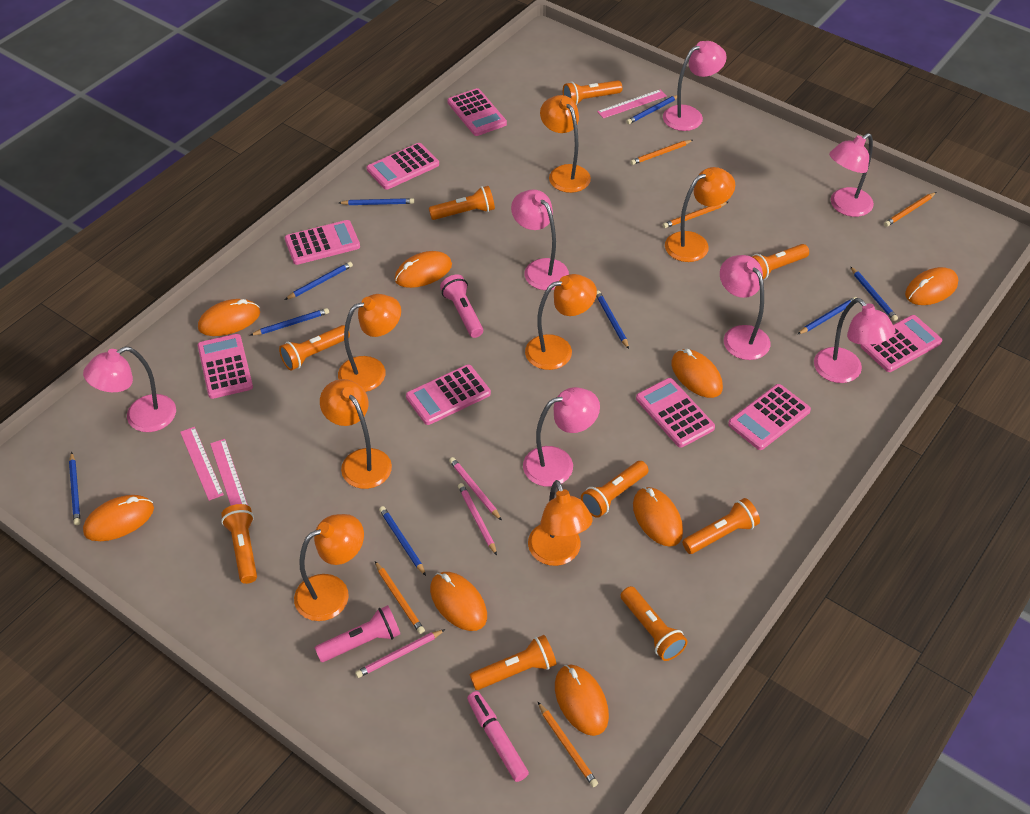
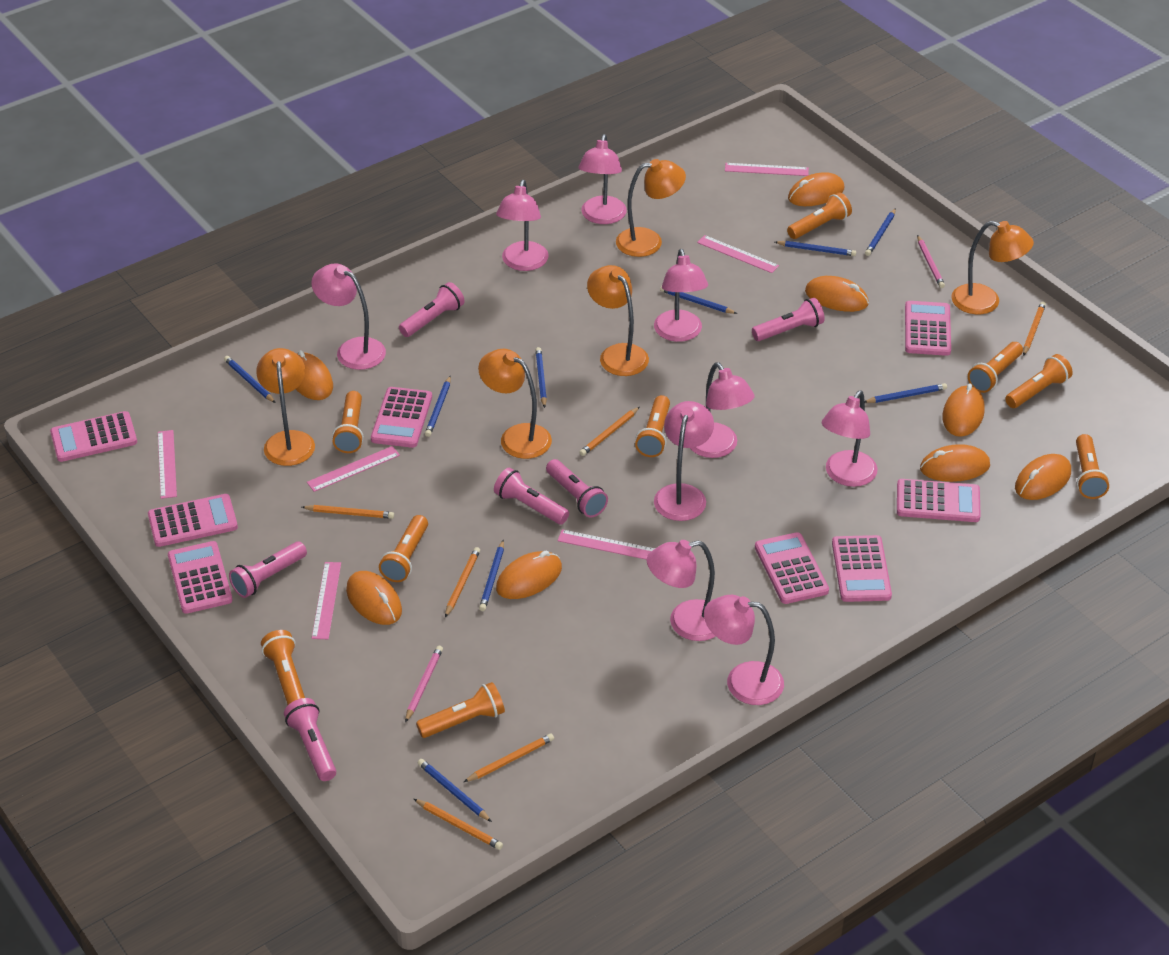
orange lamp: [294,514,364,621] [320,379,392,489] [338,294,401,392] [525,274,597,370] [528,480,593,566] [540,95,591,193] [665,167,735,262] = 7 -> [256,348,315,466] [478,349,552,459] [587,265,649,376] [616,159,686,257] [951,221,1034,314] = 5
orange pencil: [375,561,425,634] [538,702,598,787] [630,140,693,165] [663,202,728,228] [884,192,936,227] = 5 -> [302,505,394,519] [414,799,503,850] [445,547,480,617] [464,733,554,782] [579,407,639,456] [1023,302,1046,356] = 6
pink flashlight: [315,605,400,662] [440,275,483,338] = 2 -> [229,541,307,598] [284,698,336,781] [399,282,465,337] [494,468,569,525] [546,459,608,518] [752,298,825,341] = 6
pink lamp: [83,347,176,432] [511,189,569,290] [523,387,600,487] [663,41,727,131] [720,255,770,360] [814,298,895,383] [829,133,874,217] = 7 -> [311,263,386,370] [496,180,549,271] [578,134,627,224] [647,540,716,641] [654,249,708,342] [654,401,714,521] [690,362,755,458] [704,595,784,705] [822,390,877,487] = 9
pink marker: [467,691,529,782] = 1 -> none = 0
pink pencil: [355,629,445,678] [449,457,502,521] [458,483,497,555] = 3 -> [405,645,443,723] [917,235,945,288] = 2
pink ruler: [180,427,224,501] [210,439,248,506] [597,89,667,119] = 3 -> [158,430,177,499] [307,446,400,492] [312,562,341,639] [557,529,655,560] [697,235,779,273] [725,163,809,176] = 6

